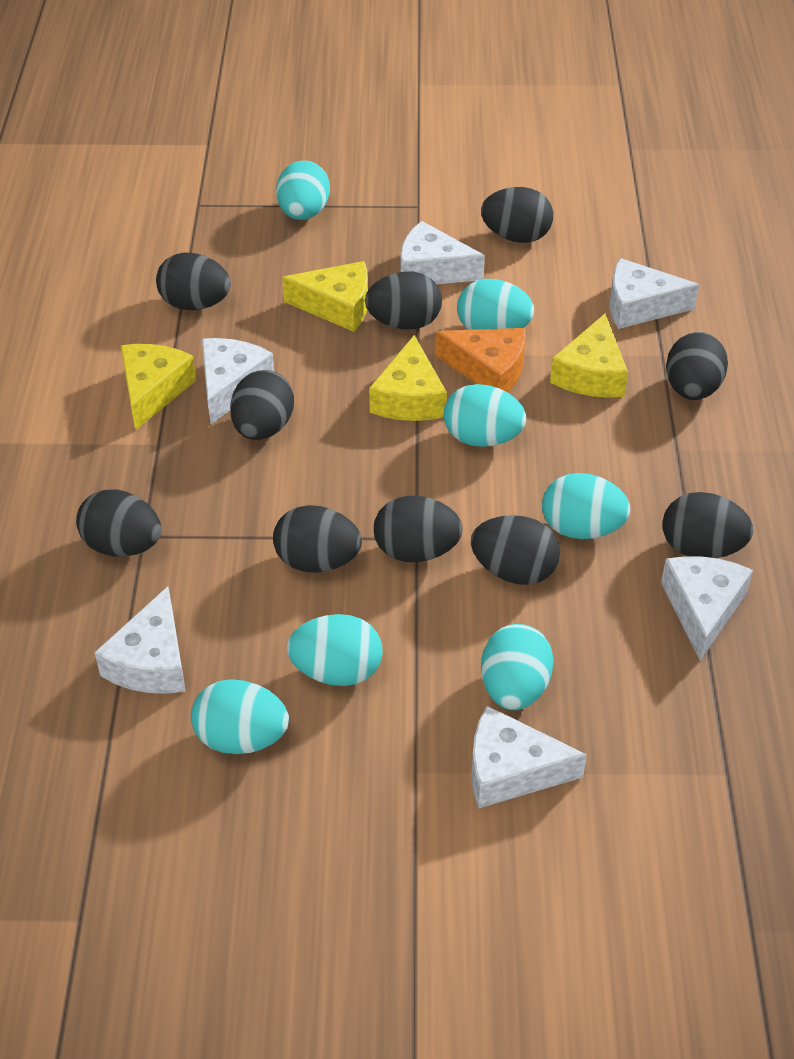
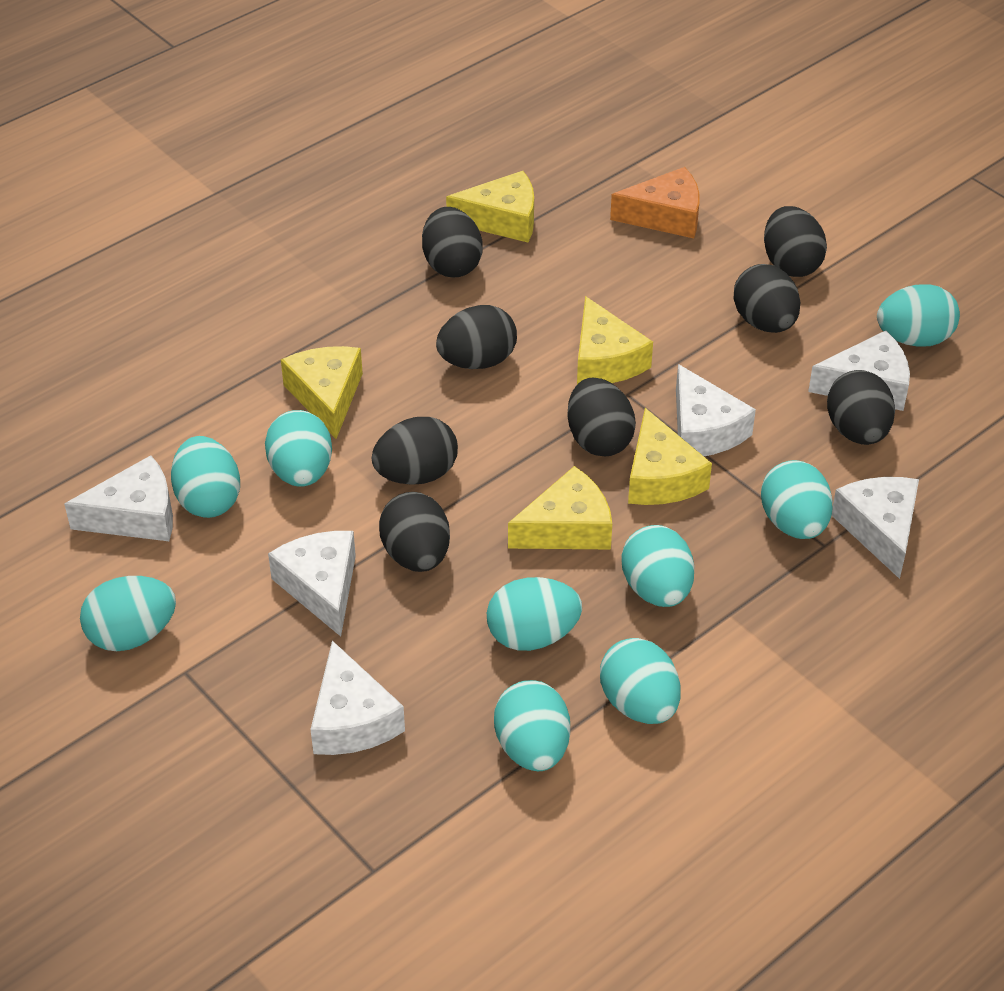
black egg: [76,489,161,557] [156,253,231,310] [230,370,294,440] [273,505,362,573] [365,272,442,329] [374,496,463,562] [471,515,560,585] [481,187,553,243] [663,492,753,558] [666,332,728,400] = 10 -> [372,417,458,485] [379,492,450,572] [422,207,483,277] [436,305,517,369] [567,378,636,456] [734,264,800,333] [764,206,827,277] [827,370,895,445] = 8
turquoise egg: [191,679,289,754] [276,161,330,220] [287,614,383,686] [444,384,526,447] [457,279,534,330] [481,624,554,710] [542,473,631,539] = 7 -> [80,576,176,651] [171,436,240,518] [265,410,332,487] [487,577,582,651] [494,680,570,771] [600,638,681,724] [621,525,694,607] [761,460,833,539] [877,284,960,347] = 9
yellow cheese: [120,344,196,431] [282,261,368,332] [369,335,447,421] [550,313,628,398] = 4 -> [281,346,363,439] [446,171,534,242] [508,466,612,549] [577,296,653,384] [628,408,712,505] = 5

